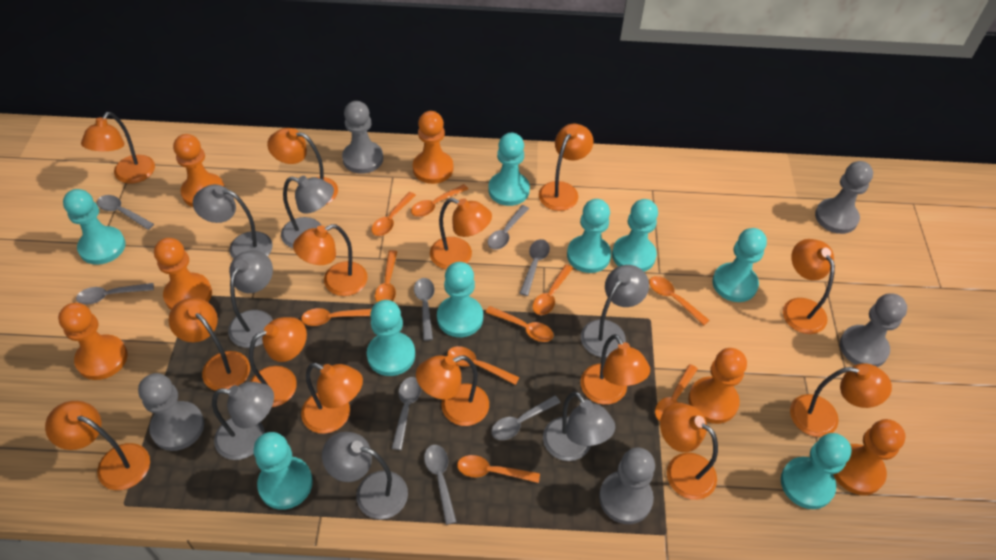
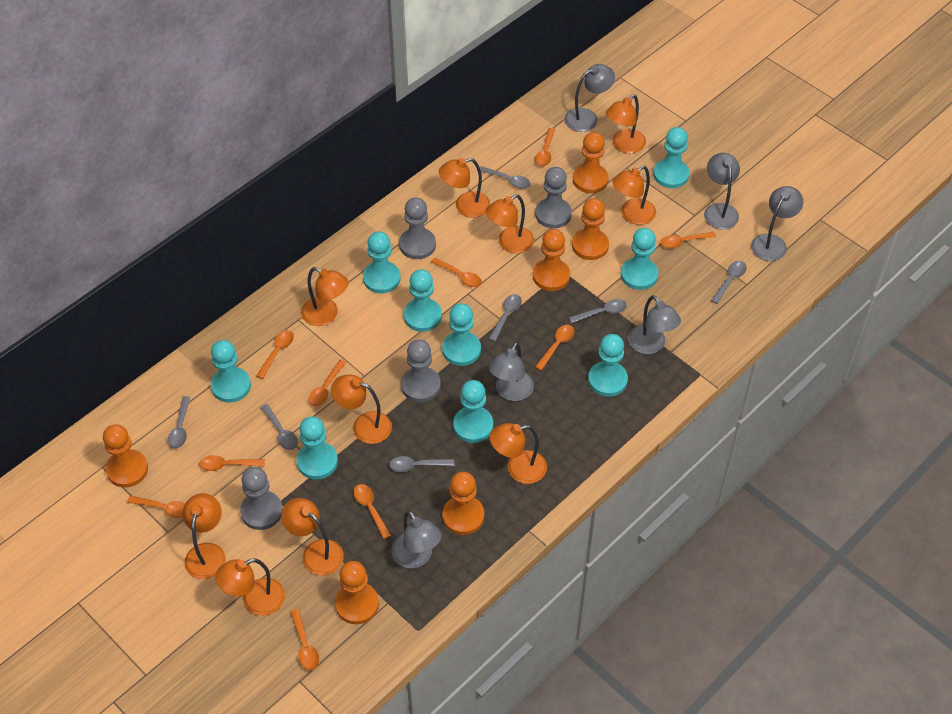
grey lamp: [193,184,273,259] [212,382,274,460] [228,250,273,348] [281,176,334,248] [322,432,408,519] [543,391,615,461] [581,265,649,357] = 7 -> [391,511,442,568] [489,342,534,401] [564,64,615,132] [628,295,681,354] [704,153,740,229] [751,186,803,261] = 6
grey pawn: [138,373,204,451] [342,101,383,174] [599,447,655,524] [815,161,873,234] [840,294,907,367] = 5 -> [240,467,283,530] [399,197,436,259] [401,340,441,402] [535,167,572,228] = 4
grey spoon: [76,283,154,304] [97,195,154,230] [391,377,421,450] [414,278,435,341] [424,445,457,525] [488,205,529,250] [491,395,561,440] [519,239,550,296] = 8 -> [168,396,190,449] [260,404,298,450] [389,456,454,472] [480,166,531,189] [489,294,522,341] [569,299,627,323] [711,261,747,304] = 7
orange lamp: [45,401,150,490] [81,112,155,184] [169,298,250,391] [249,317,307,407] [267,128,338,205] [293,224,368,296] [301,363,363,434] [416,355,489,426] [430,198,492,270] [539,124,594,211] [580,334,650,405] [660,403,718,500] [783,239,835,334] [790,363,892,437] = 14 -> [183,493,226,579] [215,558,285,616] [281,498,344,575] [301,267,349,326] [331,374,392,444] [439,158,490,218] [486,194,534,253] [490,423,547,484] [606,95,646,153] [612,166,656,225] = 10

